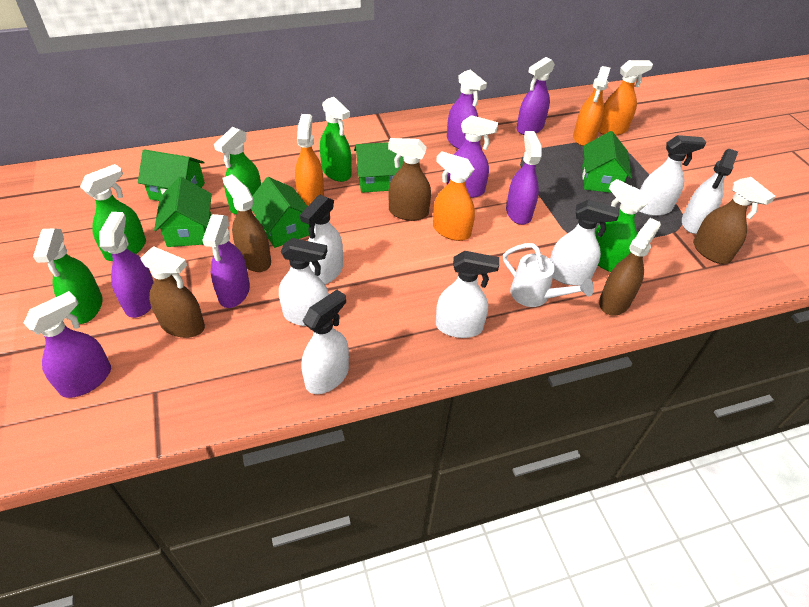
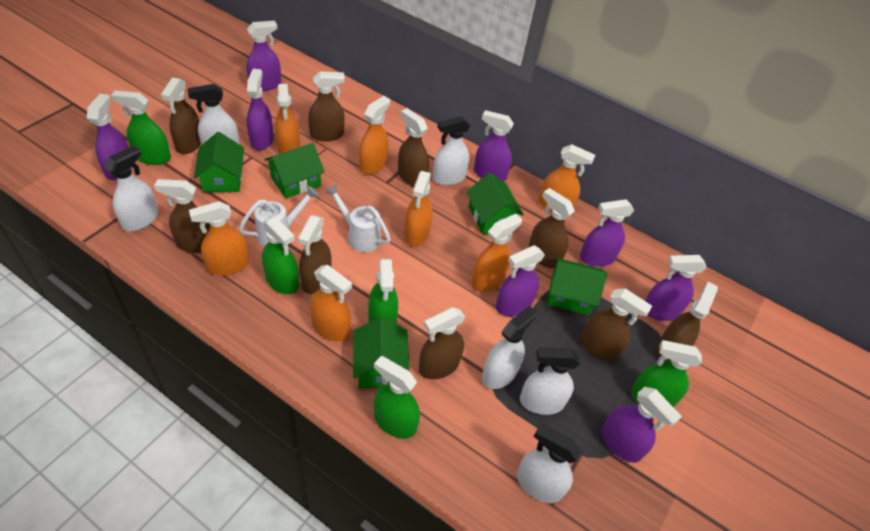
brown spray bottle: [140,246,205,338] [222,174,271,272] [388,138,431,221] [599,218,661,316] [693,177,775,264] = 5 -> [154,179,210,253] [161,77,201,154] [298,215,332,294] [308,71,345,141] [398,108,429,187] [419,307,465,379] [528,188,575,268] [580,288,652,361] [657,282,718,363] = 9
orange spray bottle: [295,114,324,206] [433,152,475,241] [573,66,610,146] [598,60,653,136] = 4 -> [189,201,249,276] [275,84,300,154] [310,265,352,342] [359,96,390,174] [404,171,433,247] [471,214,522,291] [538,144,595,212] = 7
purple spray bottle: [24,291,111,398] [99,212,154,318] [202,214,250,308] [447,70,487,149] [447,115,498,198] [506,131,542,225] [516,57,555,135] = 7 -> [87,94,132,180] [246,21,281,91] [247,69,274,151] [474,110,514,182] [496,245,545,316] [579,199,634,267] [602,387,682,463] [645,255,707,321] = 8
white spray bottle: [279,238,329,326] [300,194,343,284] [302,290,349,394] [436,251,499,338] [550,200,619,286] [639,135,707,216] [682,149,738,234] = 7 -> [104,145,158,231] [188,84,240,145] [432,116,470,185] [482,306,537,389] [517,424,581,503] [520,347,580,415] = 6
white watering can: [503,243,594,307] = 1 -> [239,186,319,247] [325,184,391,252] = 2

